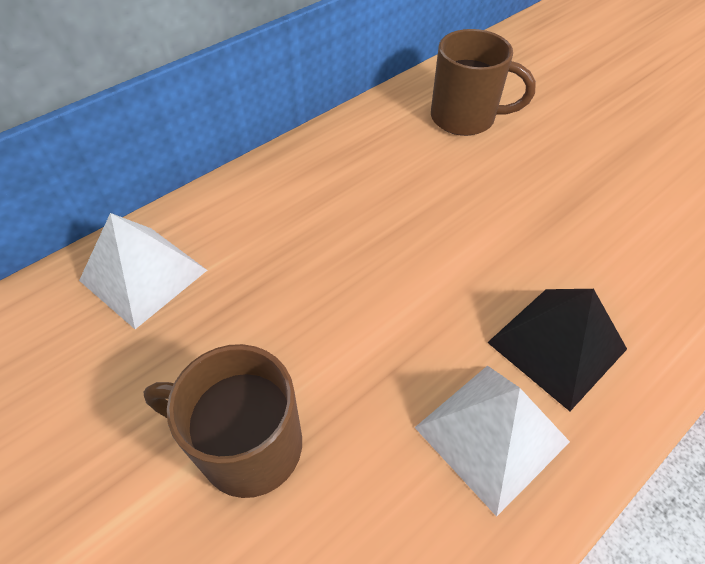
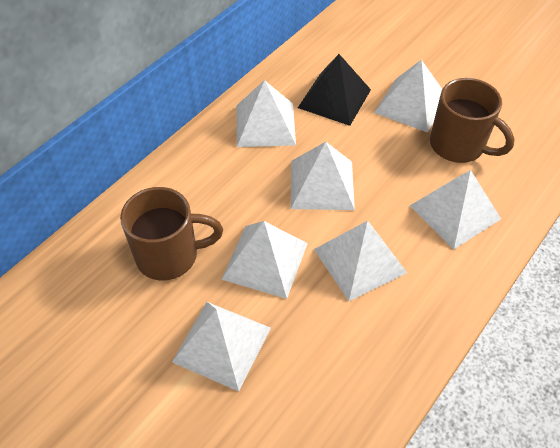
white pyramid: [79,213,207,329] [414,365,570,517] = 2 -> [172,302,271,391] [221,221,308,299] [237,80,296,147] [291,142,355,210] [314,221,407,301] [374,60,442,133] [410,170,501,249] = 7

